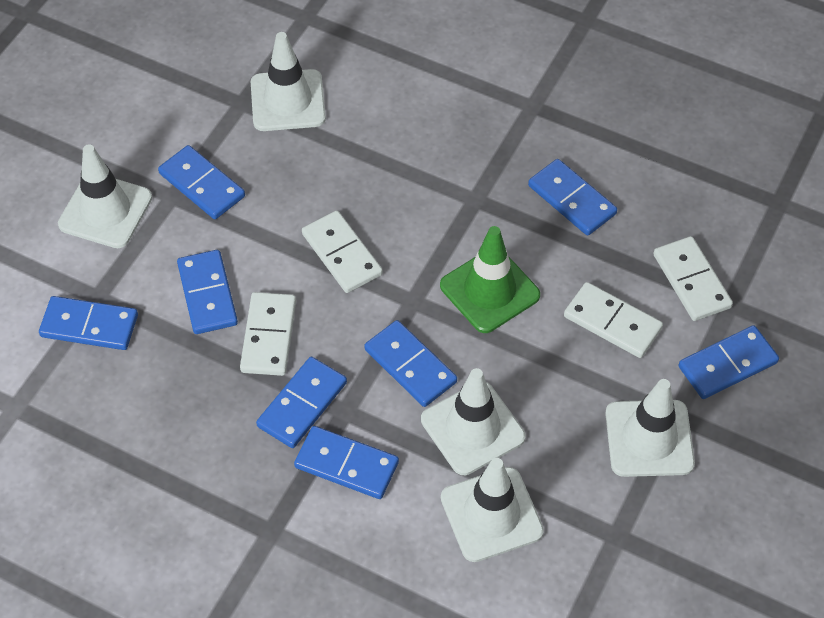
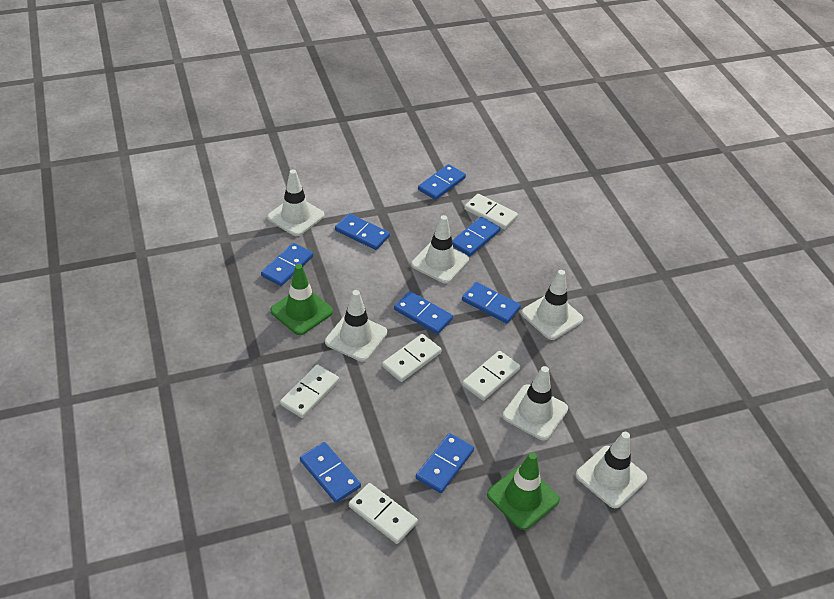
green traffic cone: [440,226,540,333] = 1 -> [270,264,333,335] [487,452,560,530] = 2
white domino: [240,292,296,376] [302,211,383,293] [564,282,663,358] [653,236,733,321] = 4 -> [280,364,339,418] [349,483,418,544] [382,334,442,382] [462,351,520,401] [464,194,518,230] = 5
white traffic cone: [58,144,152,248] [251,32,326,131] [421,368,525,475] [441,458,544,562] [605,379,695,477] = 5 -> [267,169,324,236] [325,290,387,362] [411,215,469,284] [503,366,568,440] [521,270,583,340] [576,432,647,508] = 6

